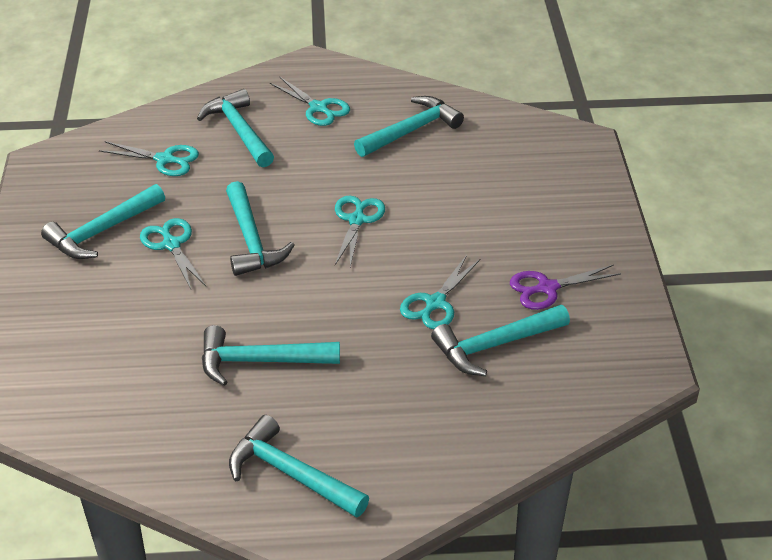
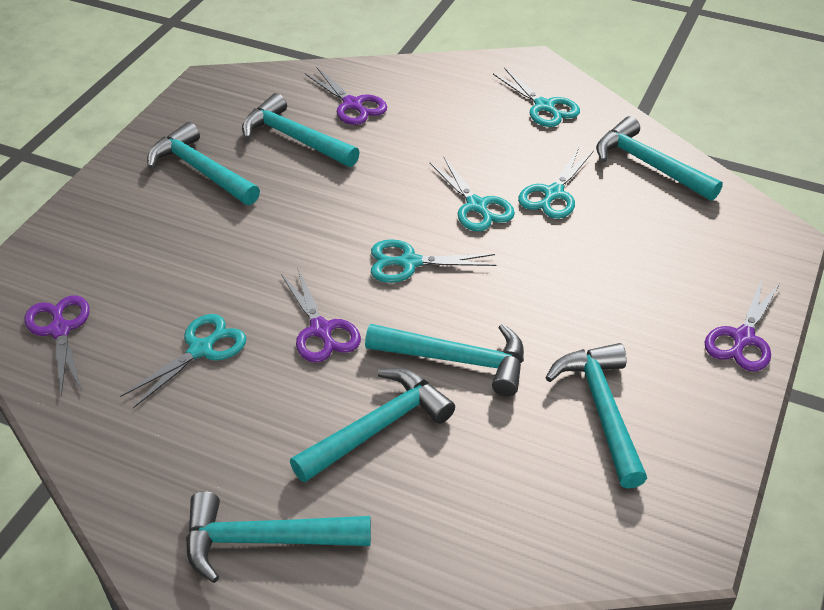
purple scissors: [510,265,621,310] = 1 -> [25,295,90,397] [281,269,361,362] [305,68,387,125] [705,279,780,371] = 4

